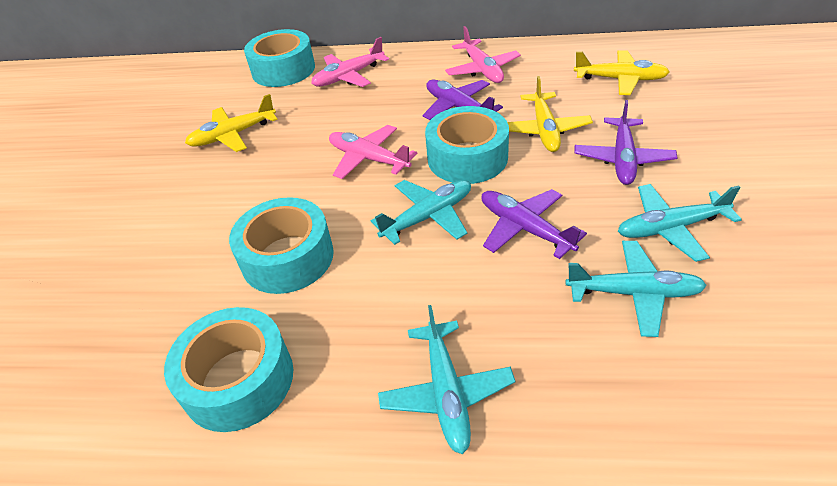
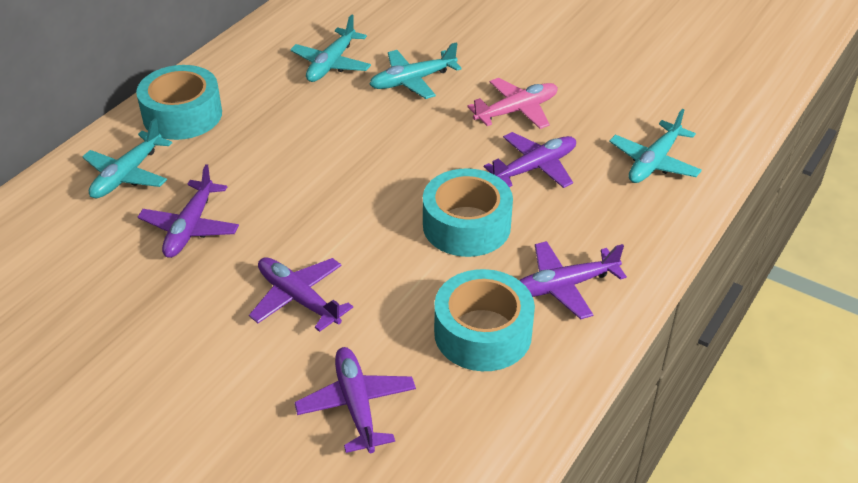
pink plane: [311,37,389,87] [329,125,418,179] [445,26,521,83] = 3 -> [467,78,558,129] = 1
purple plane: [422,79,503,120] [481,189,587,259] [574,100,678,185] = 3 -> [138,164,239,258] [249,257,353,332] [294,347,416,453] [484,132,576,188] [519,241,627,319] = 5
turquoise tape: [164,307,293,432] [229,197,334,294] [244,29,315,87] [425,106,509,184] = 4 -> [136,65,222,140] [423,168,513,257] [434,269,535,371] = 3
yellow plane: [185,94,278,152] [507,76,593,152] [574,50,670,95] = 3 -> none = 0

